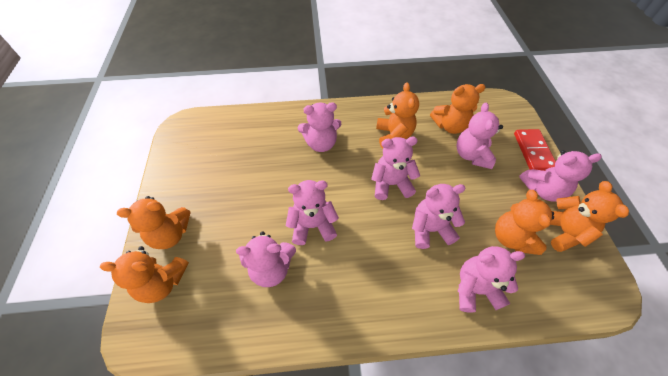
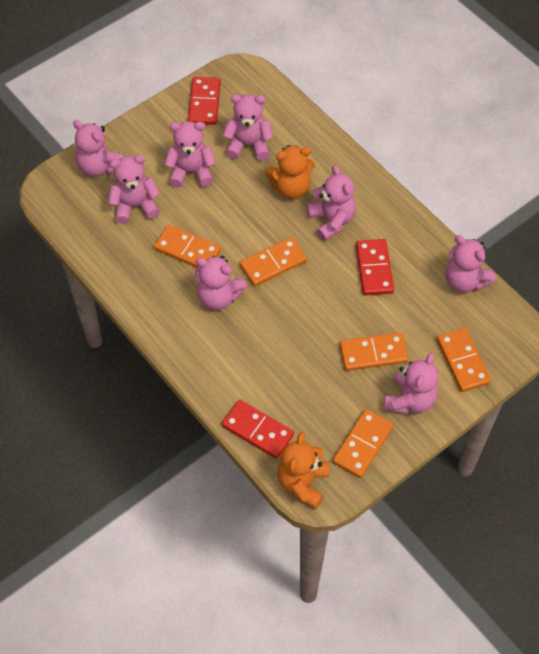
orange domino: none = 0 -> [154,225,221,268] [240,237,307,286] [333,409,394,478] [340,332,409,371] [437,328,491,392] = 5
orange teddy bear: [100,246,189,303] [117,196,190,249] [376,83,419,148] [430,84,486,134] [495,190,554,255] [550,181,629,252] = 6 -> [265,145,315,199] [277,432,329,509] = 2
red domino: [514,129,556,171] = 1 -> [188,77,221,125] [222,400,294,459] [356,239,394,295] = 3

